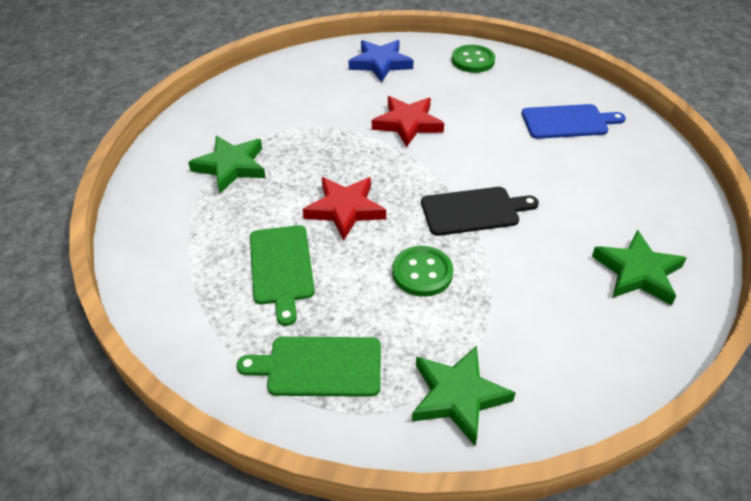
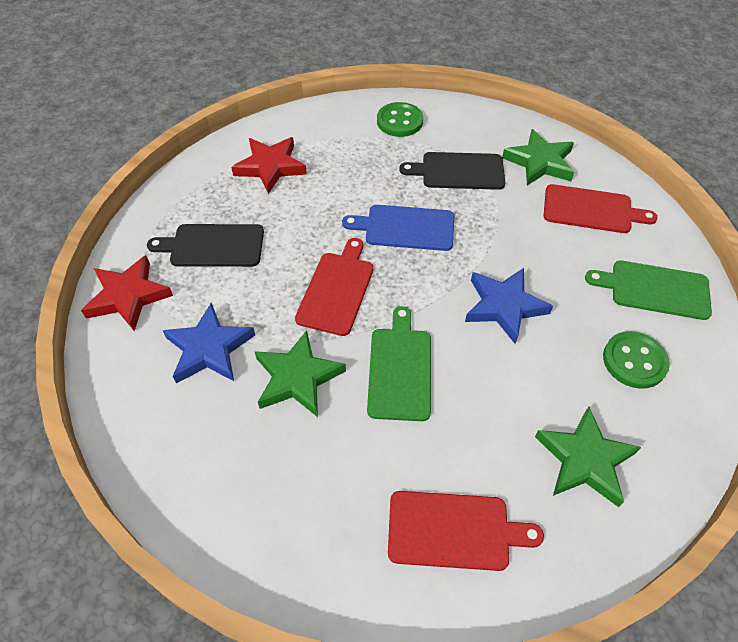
black cutting board: [421,187,539,236] = 1 -> [147,224,264,267] [399,152,505,190] = 2
blue star: [348,40,414,82] = 1 -> [163,303,255,383] [465,268,553,344] = 2
red cutting board: none = 0 -> [295,238,374,336] [388,491,544,571] [544,184,658,233] = 3

